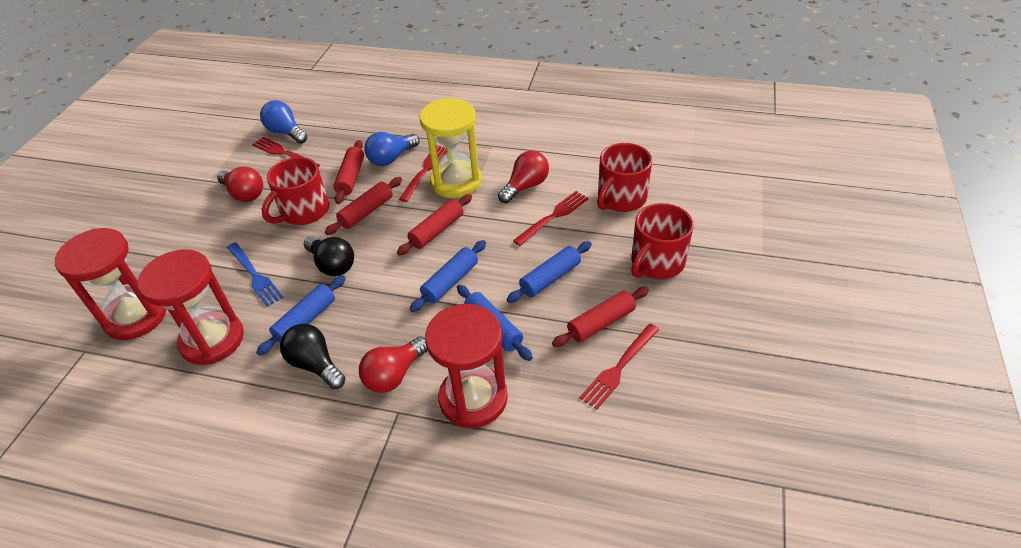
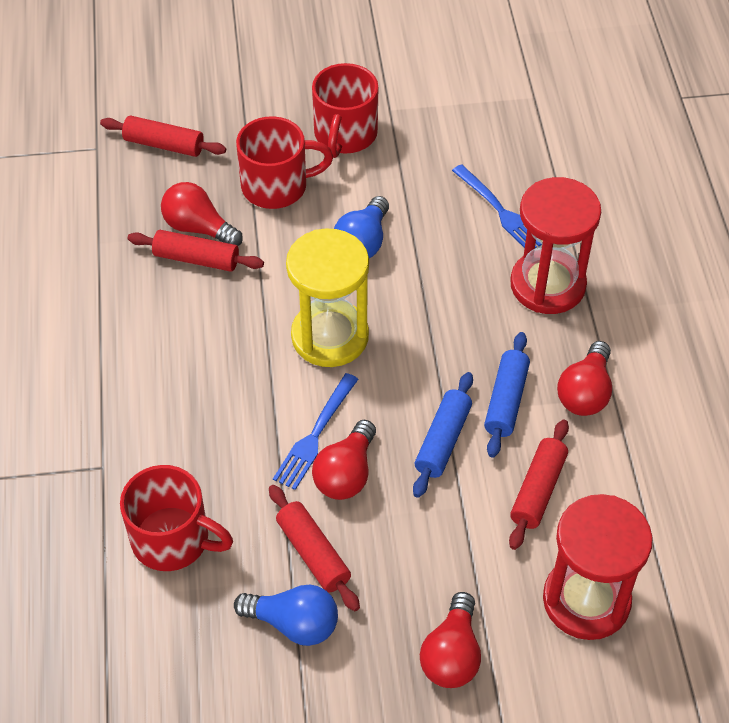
black light bulb: [280,324,346,389] [304,236,354,276] = 2 -> none = 0
blue fork: [227,242,284,307] = 1 -> [273,373,358,490] [452,164,542,248] = 2
blue rolling pin: [256,275,346,356] [410,240,486,312] [457,285,533,361] [507,241,592,303] = 4 -> [413,372,473,498] [484,332,530,458] = 2
red fork: [252,137,320,167] [399,145,447,202] [513,191,588,246] [579,323,660,409] = 4 -> none = 0
red hourglass: [55,228,166,340] [137,249,244,365] [425,304,508,428] = 3 -> [510,177,601,314] [543,494,653,640] = 2
red light bulb: [217,167,263,202] [359,337,428,393] [498,151,549,203] = 3 -> [161,182,243,246] [312,420,376,500] [420,592,481,688] [557,341,612,416] = 4

